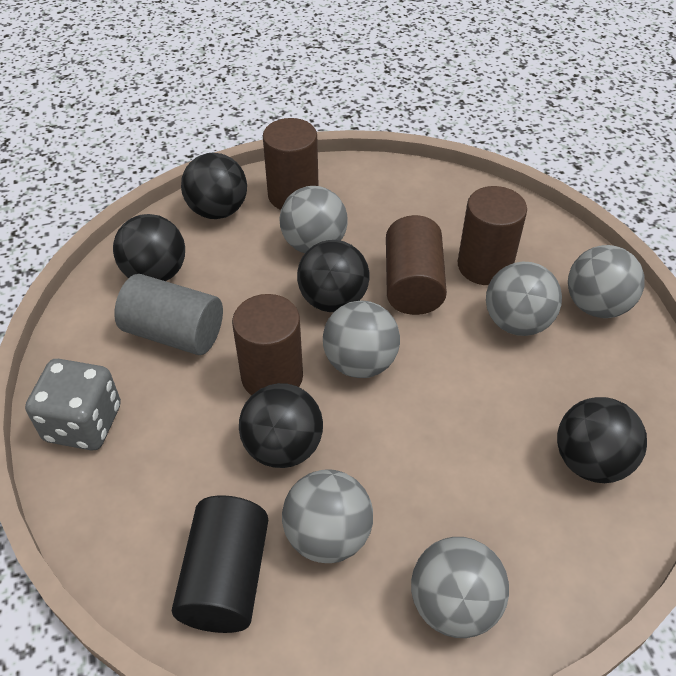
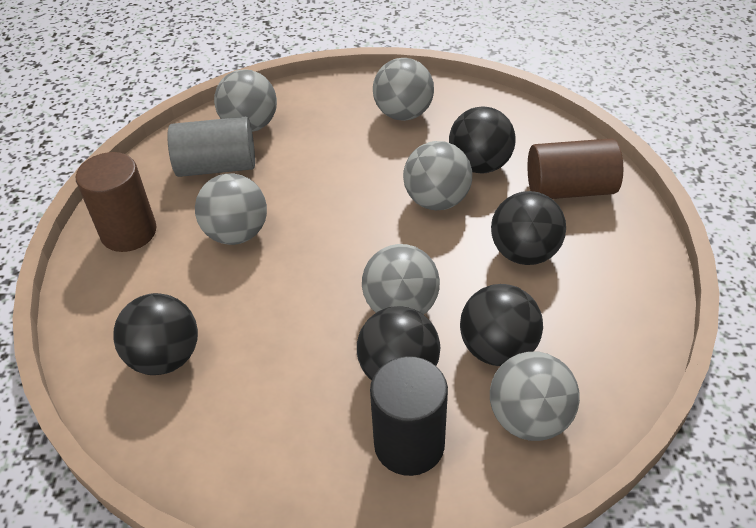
brown cylinder: [232,294,303,396] [263,118,319,210] [386,215,447,315] [458,186,527,285] = 4 -> [76,152,157,252] [528,138,623,199] = 2
grey dice: [25,359,121,451] = 1 -> none = 0

